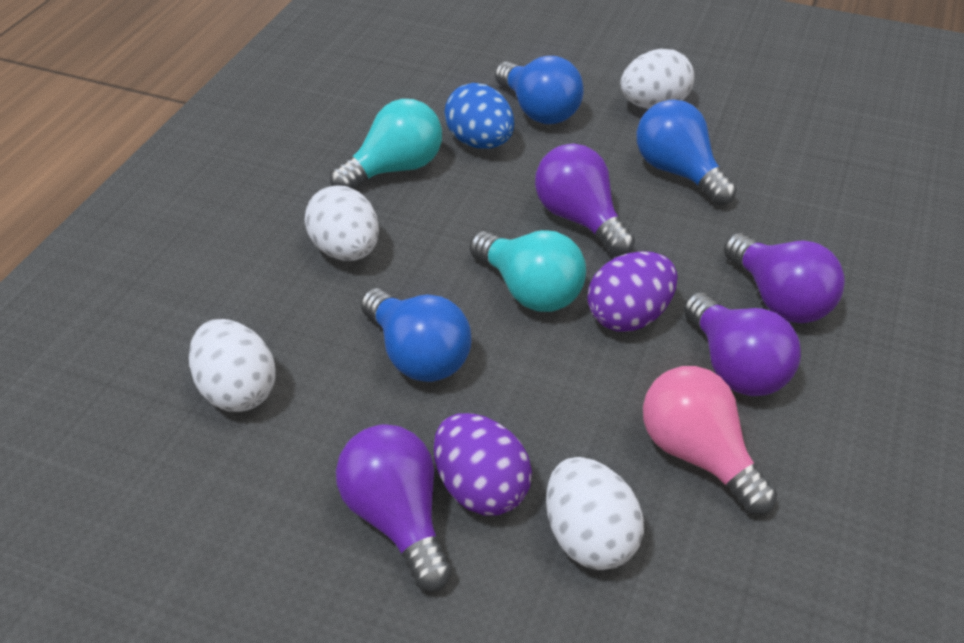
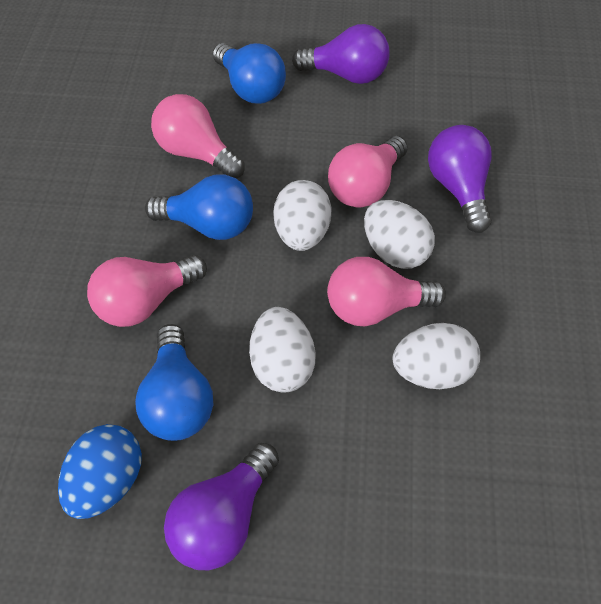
pink light bulb: [643,366,777,515] = 1 -> [87,255,207,327] [151,94,244,178] [327,257,446,326] [328,136,408,208] = 4
purple egg: [434,413,532,515] [587,251,678,332] = 2 -> none = 0
purple light bulb: [336,424,452,592] [535,144,635,257] [684,292,801,396] [724,233,845,323] = 4 -> [164,443,279,570] [292,24,390,84] [428,125,492,233] = 3
turquoise light bulb: [330,99,442,189] [470,230,586,312] = 2 -> none = 0

